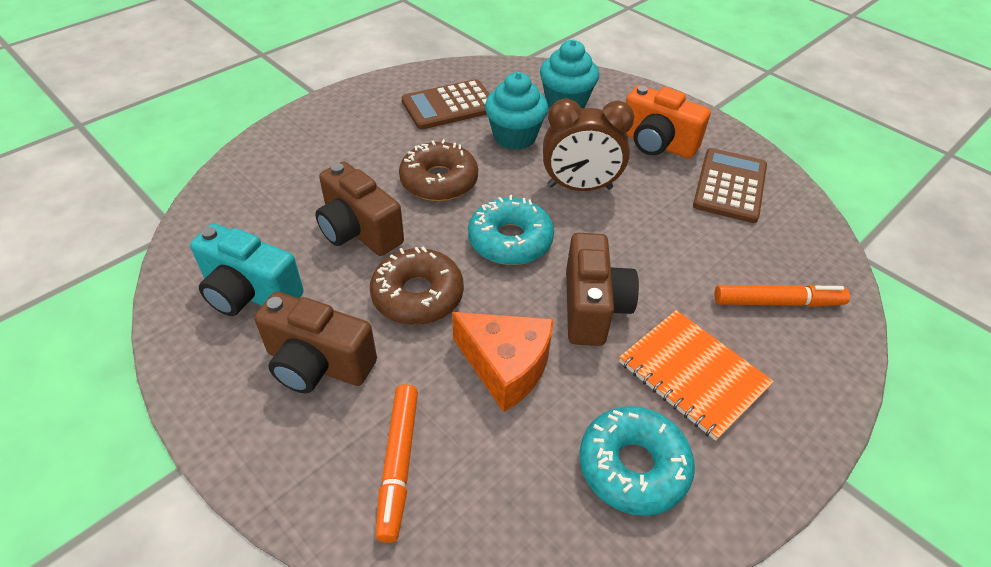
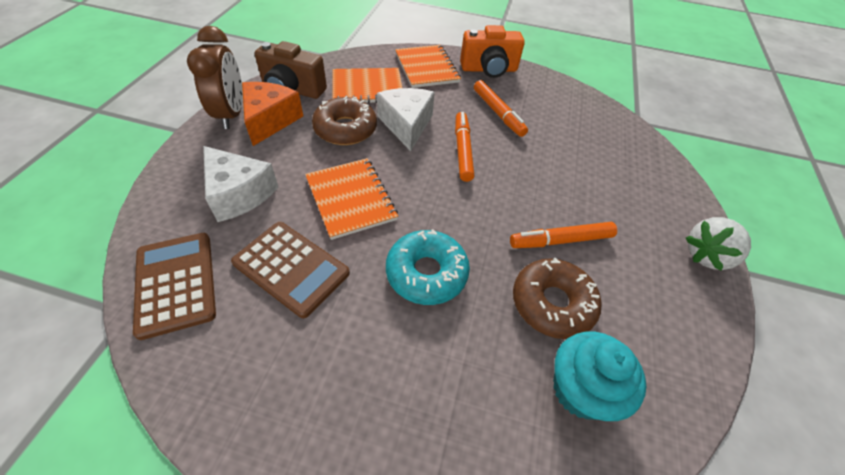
brown camera: [254,292,377,393] [315,161,404,256] [566,233,639,346] = 3 -> [255,41,327,99] = 1
orange marker: [376,384,418,543] [714,285,850,307] = 2 -> [455,112,474,182] [474,80,528,137] [510,222,617,248] = 3
orange notebook: [619,310,774,441] = 1 -> [305,158,398,240] [333,68,402,103] [395,45,461,88] = 3
turquoise camera: [190,223,304,316] = 1 -> none = 0
turquoise cupcake: [485,72,548,150] [540,40,599,108] = 2 -> [553,331,646,421] = 1
turquoise donut: [468,195,554,265] [579,406,695,516] = 2 -> [386,229,470,305] = 1
white cheese: none = 0 -> [203,146,278,222] [377,88,435,151] = 2
white strawberry: none = 0 -> [686,217,751,271] = 1

